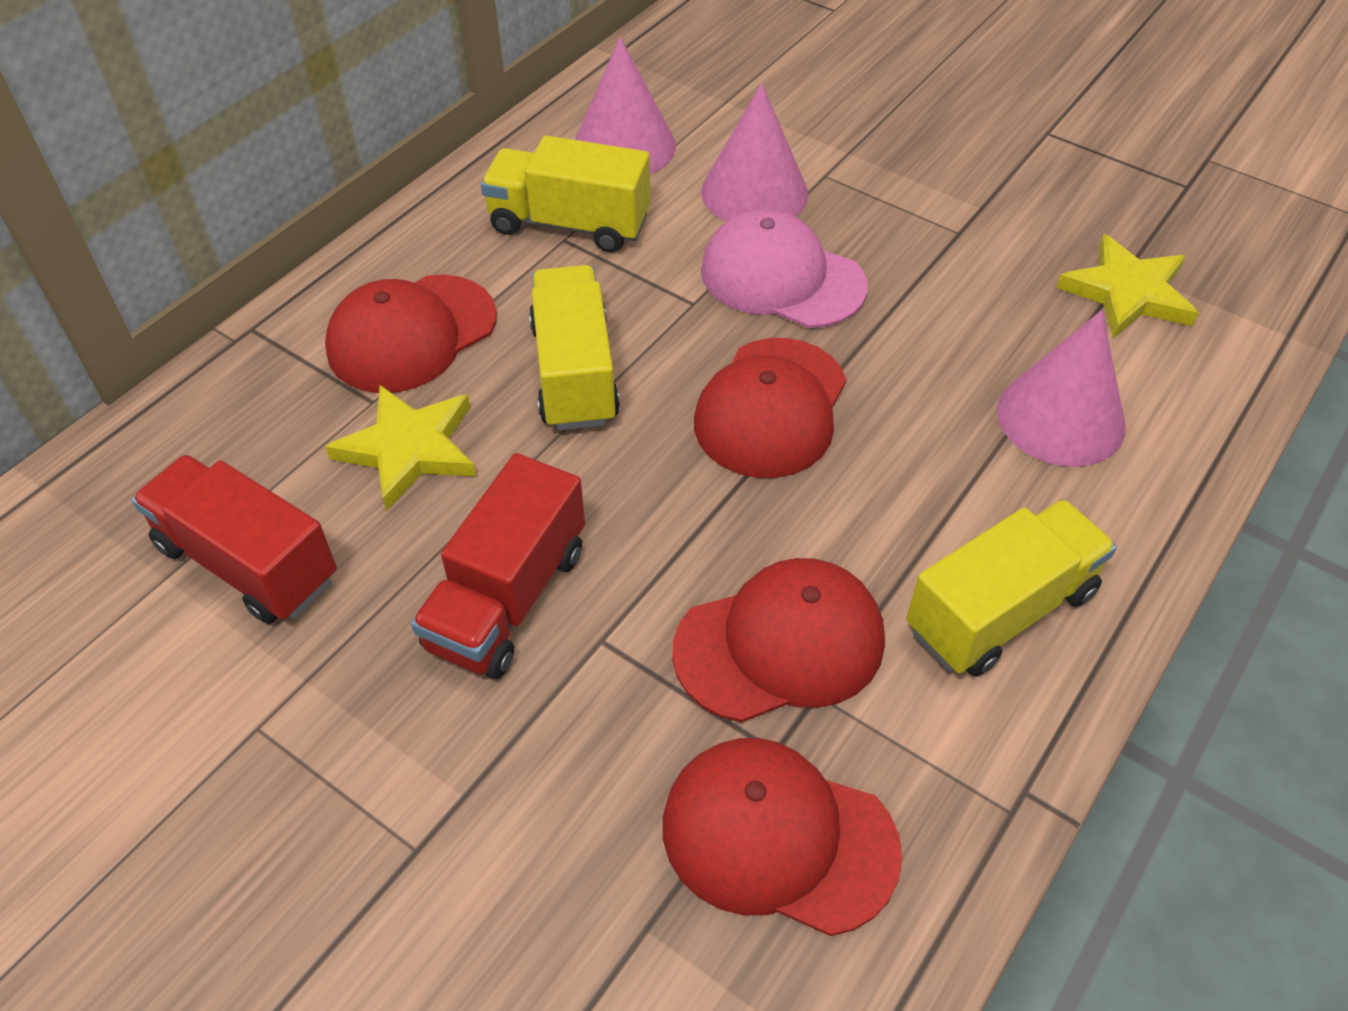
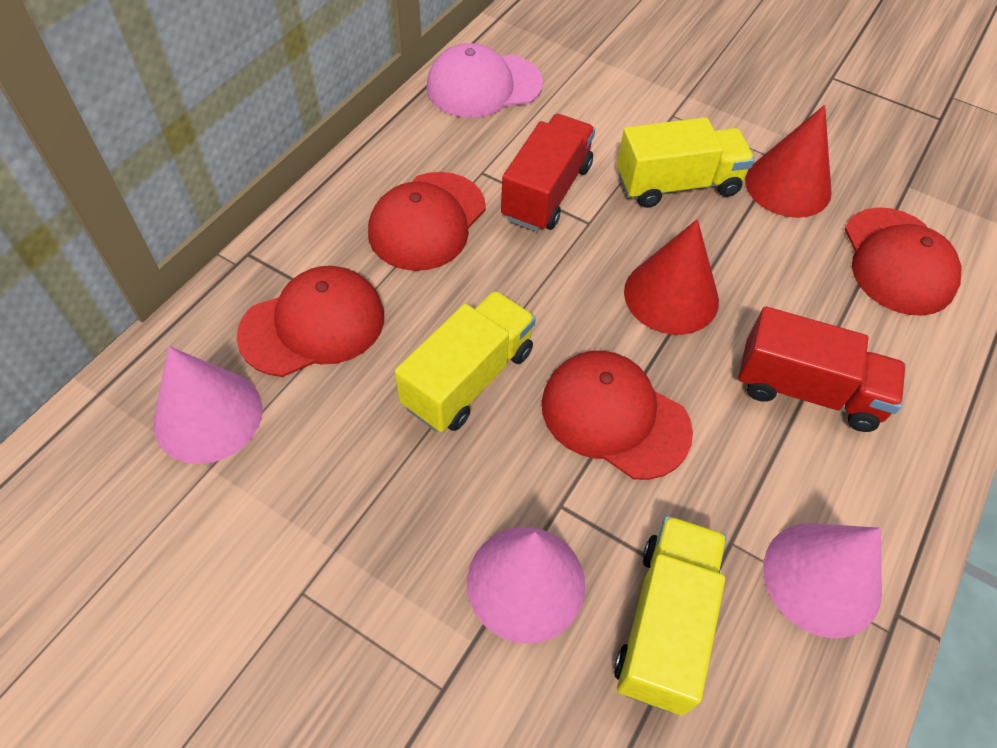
red cone: none = 0 -> [624,219,719,335] [745,105,832,218] = 2
yellow star: [325,385,476,511] [1056,234,1199,338] = 2 -> none = 0

